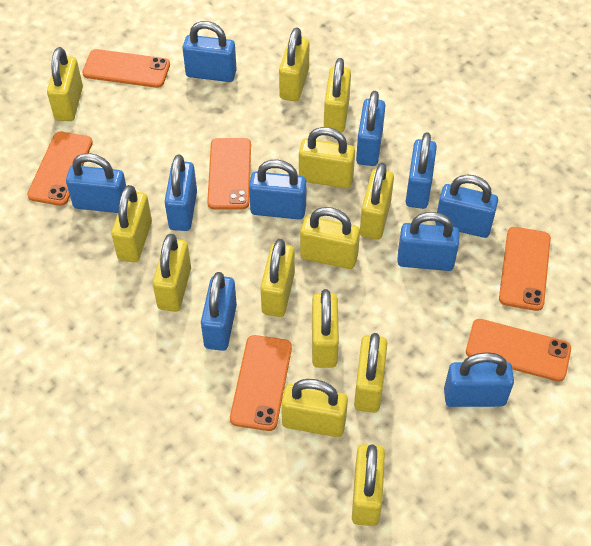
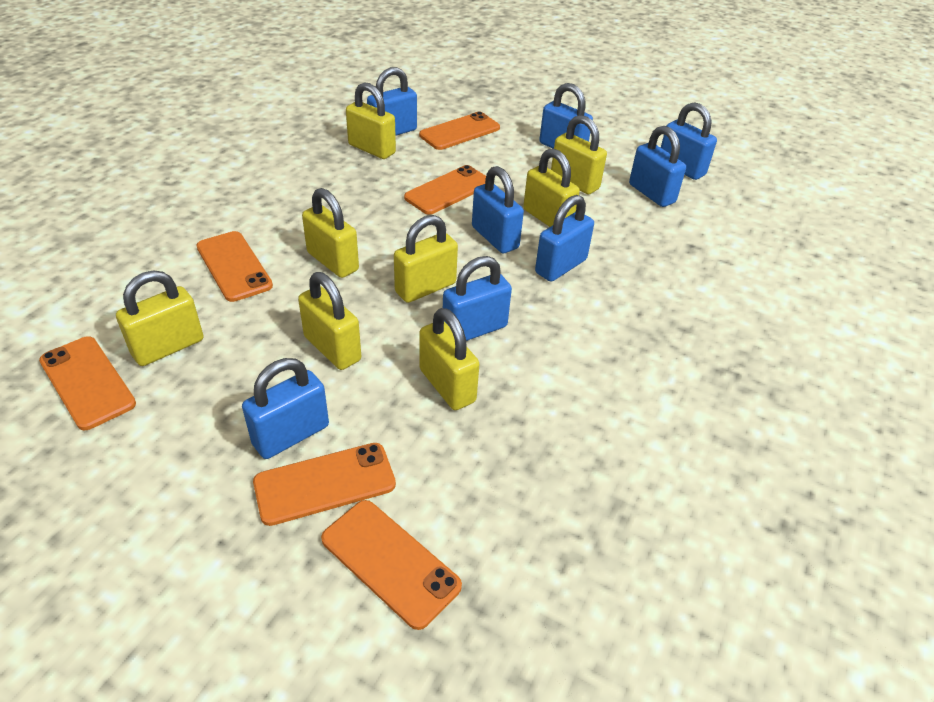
blue padlock: [66,153,126,213] [165,154,197,231] [183,21,237,82] [201,272,237,351] [249,160,307,220] [356,91,385,166] [397,212,459,271] [406,132,437,209] [435,175,498,238] [444,352,514,407] = 10 -> [242,358,329,459] [367,67,417,136] [443,256,512,341] [472,166,524,253] [535,195,594,282] [539,83,593,149] [629,126,686,207] [661,102,717,180] = 8
yellow padlock: [47,47,83,121] [111,185,152,262] [153,234,191,312] [260,239,295,317] [279,27,309,101] [282,379,348,437] [299,127,355,189] [300,207,360,269] [312,289,339,368] [324,58,351,132] [352,444,385,526] [354,333,387,413] [360,163,394,240] = 13 -> [116,270,203,366] [298,272,361,370] [302,188,359,278] [346,82,396,159] [394,215,458,303] [419,308,479,410] [523,148,580,227] [551,115,607,195] = 8

